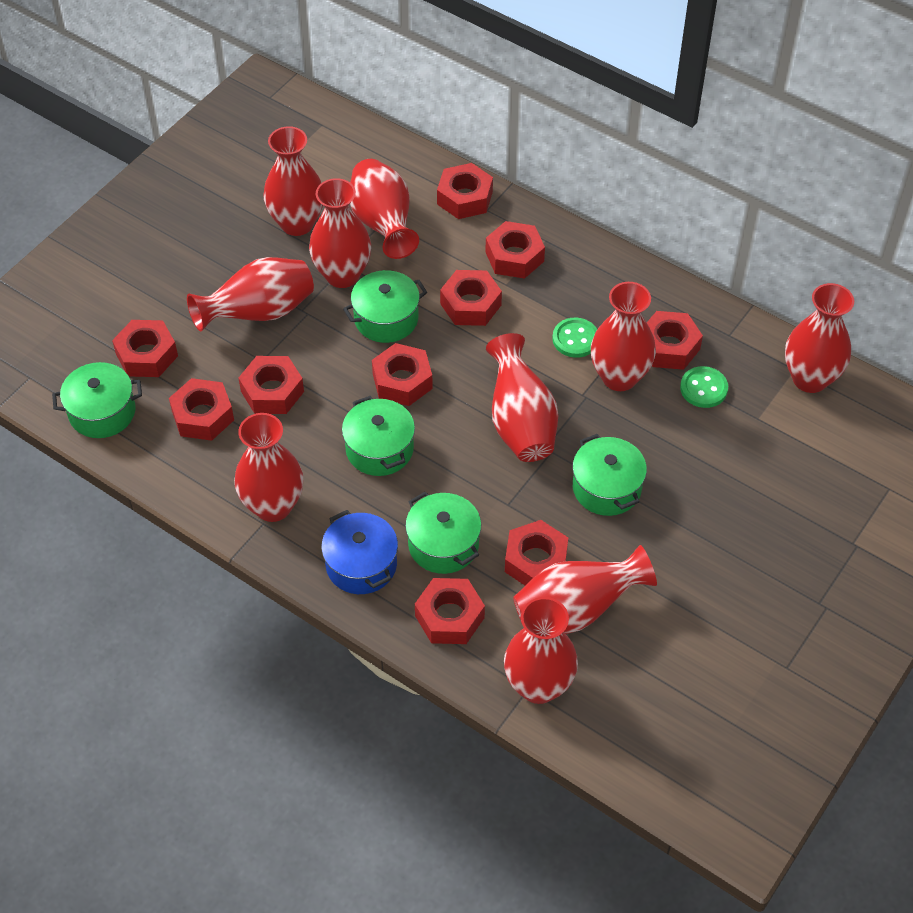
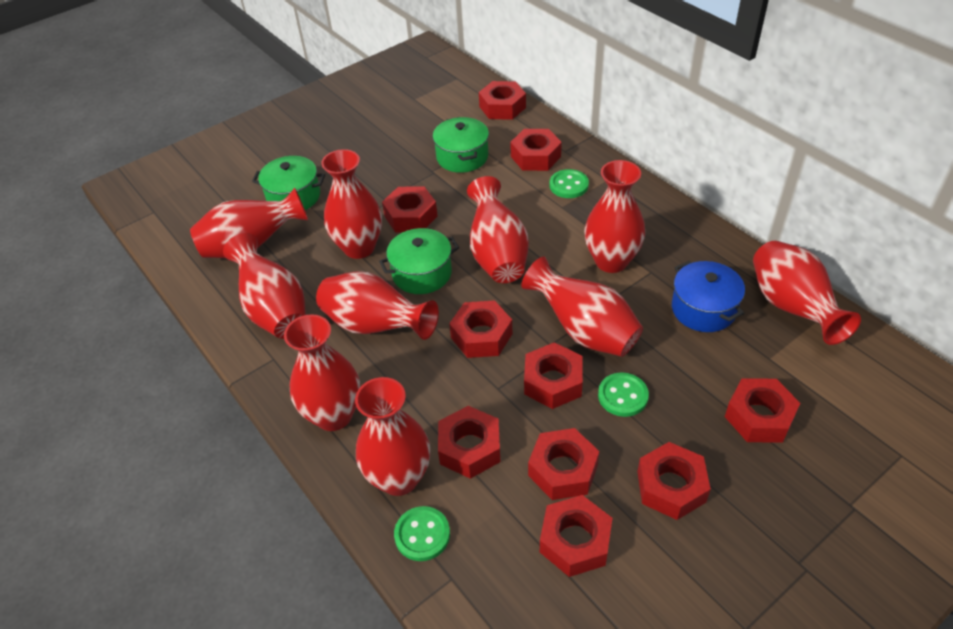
green button: [552,318,597,358] [680,366,728,408] = 2 -> [394,506,450,561] [549,169,589,198] [598,372,649,417] = 3
green pot: [52,362,142,438] [342,396,415,476] [343,270,427,343] [405,492,481,574] [573,434,647,516] = 5 -> [252,156,325,210] [379,228,459,294] [433,117,489,173] = 3

